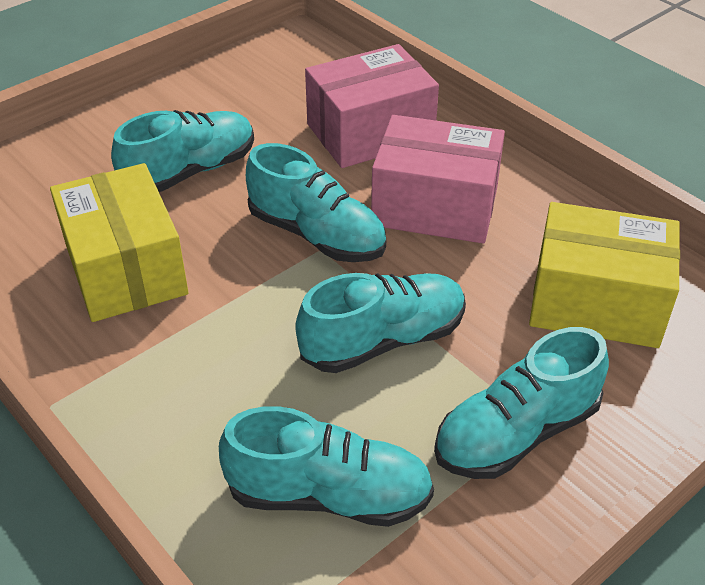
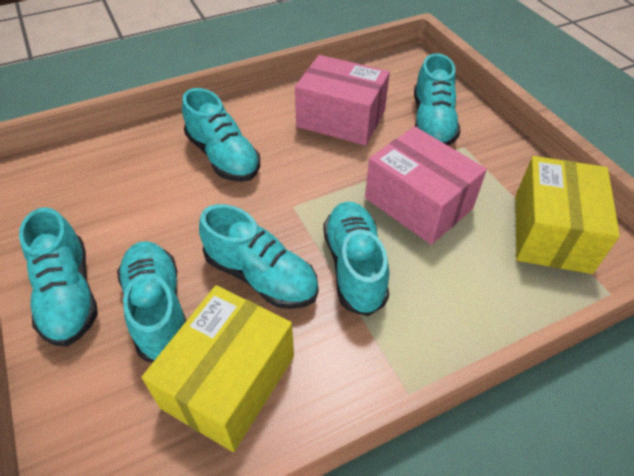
turquoise shoe: [111,110,254,192] [219,406,434,527] [246,143,386,262] [295,273,466,373] [434,327,609,479] = 5 -> [19,207,98,346] [117,241,187,362] [182,88,260,182] [199,204,318,309] [323,202,389,316] [414,53,460,146] = 6

